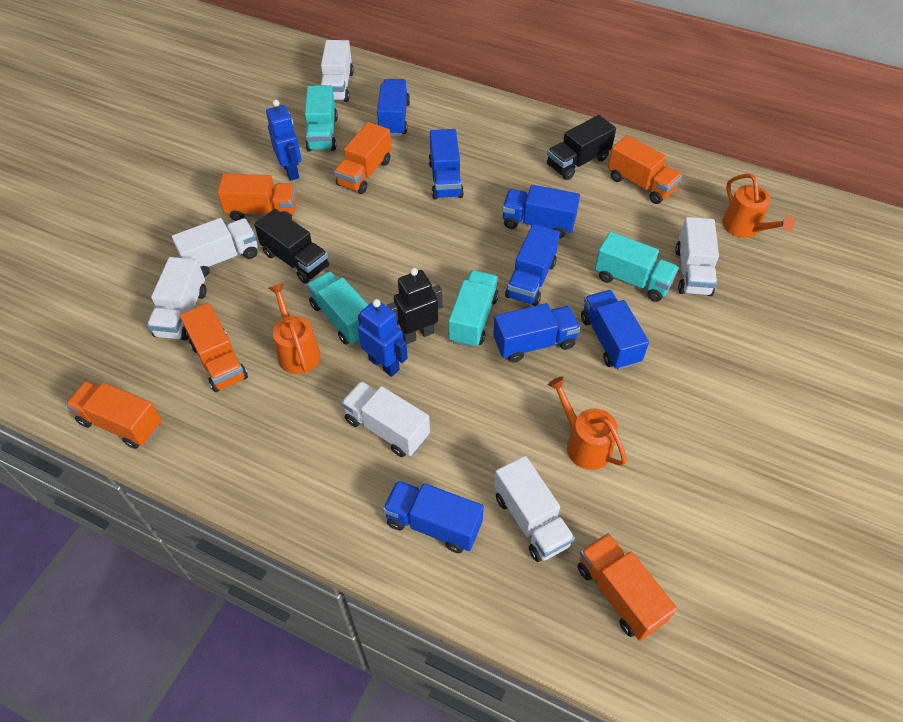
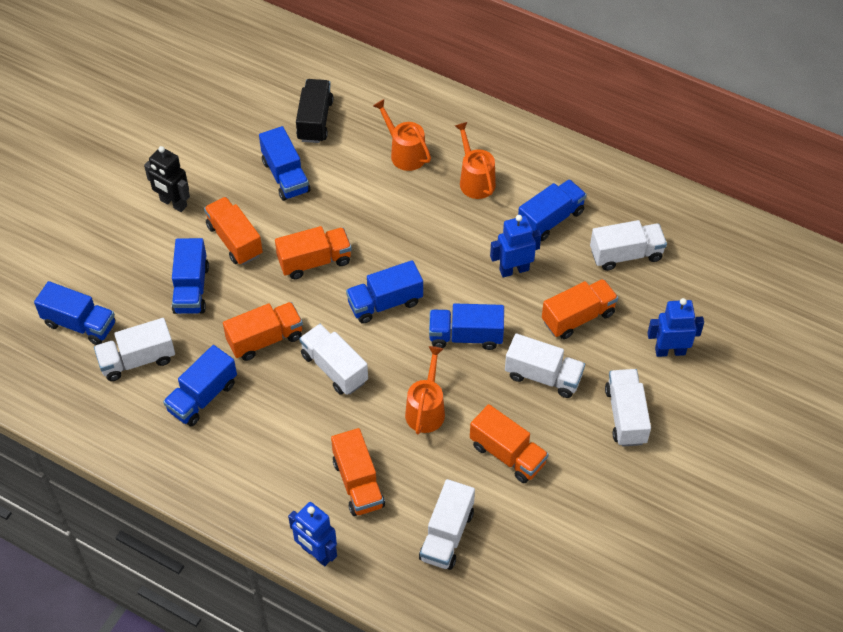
black truck: [254,209,329,284] [547,115,616,180] = 2 -> [296,79,333,143] = 1
blue robot: [266,100,301,181] [357,299,408,377] = 2 -> [288,502,337,566] [490,215,541,278] [647,298,704,357] = 3
turquoise truck: [305,85,338,152] [307,271,368,345] [448,270,499,348] [595,232,679,302] = 4 -> none = 0

